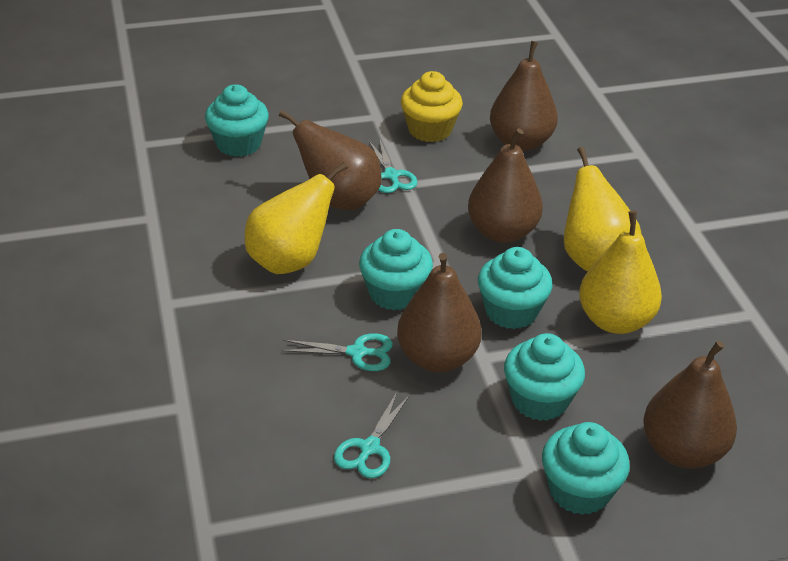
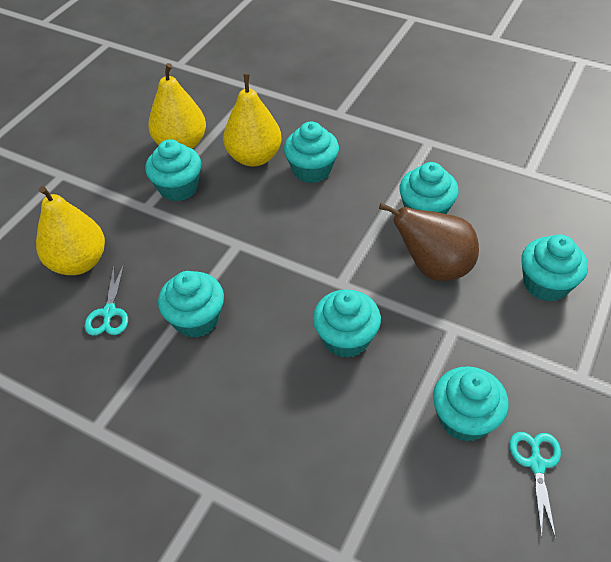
brown pear: [279,110,382,210] [397,253,482,372] [468,128,543,243] [490,41,558,151] [643,341,737,468] = 5 -> [379,203,479,281] = 1
turquoise cupcake: [205,84,269,157] [359,229,433,311] [478,247,553,329] [504,333,585,421] [542,422,630,515] = 5 -> [145,139,201,201] [158,271,224,338] [284,121,339,183] [313,290,381,358] [399,162,458,214] [433,366,509,442] [522,234,588,302] = 7
turquoise scissors: [281,333,393,371] [334,392,410,478] [369,138,417,193] = 3 -> [85,264,128,336] [509,432,561,539] = 2
yellow cupcake: [401,71,463,142] = 1 -> none = 0

